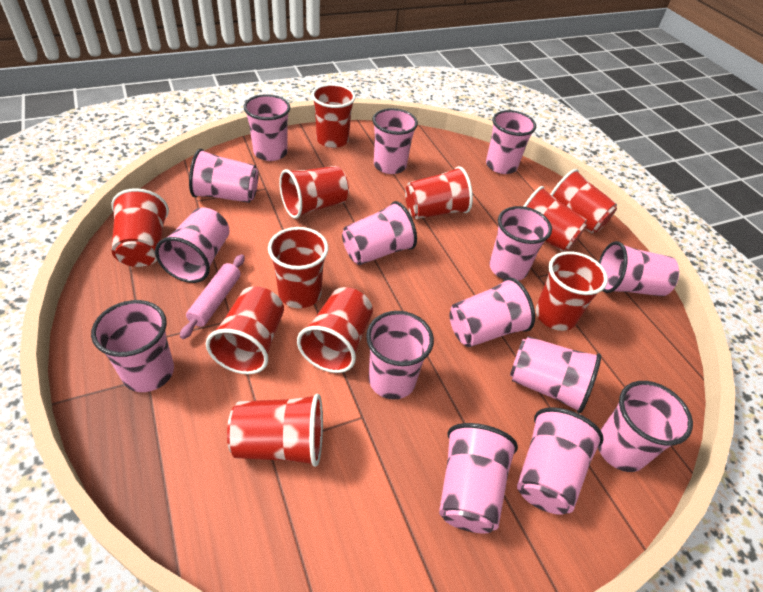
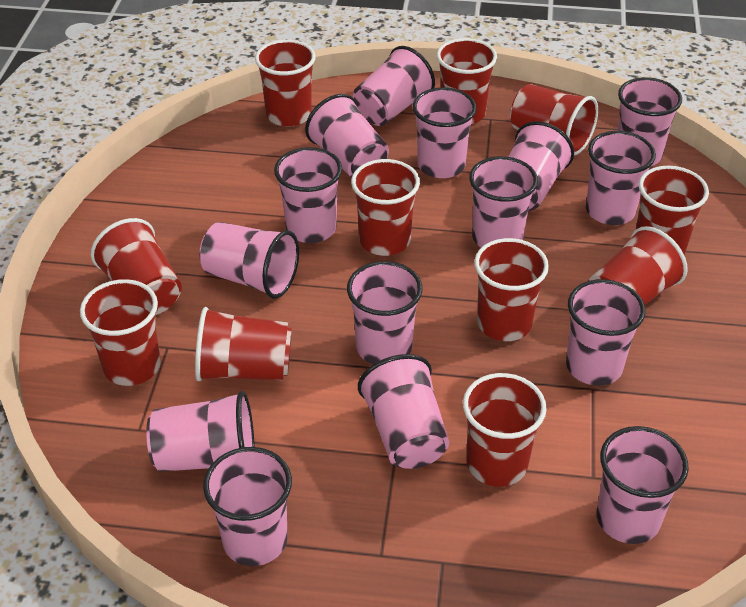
pink rolling pin: [180,254,245,339] = 1 -> none = 0

